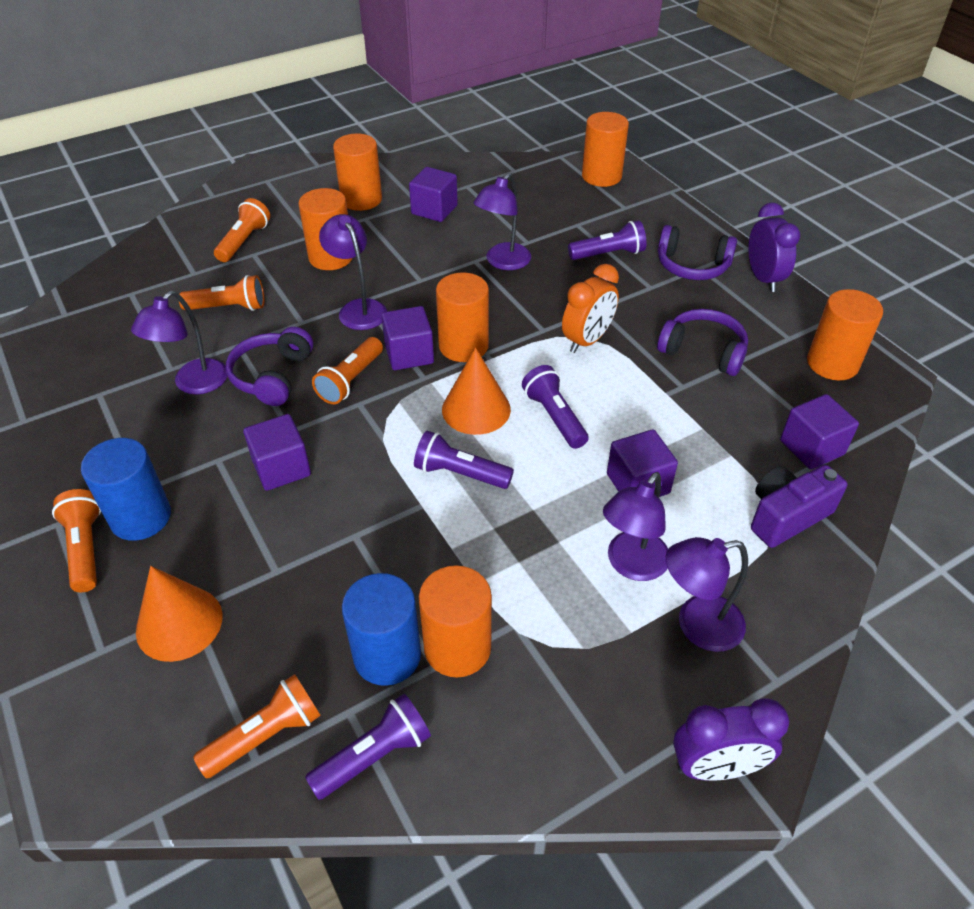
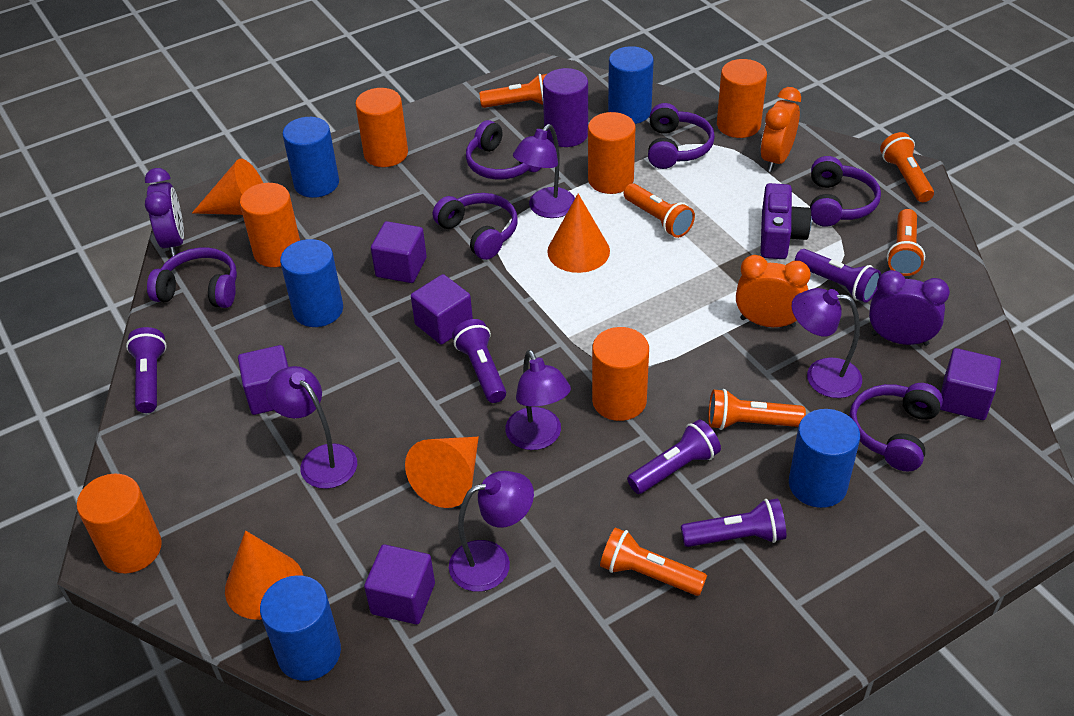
blue cylinder: [81,438,171,541] [342,573,421,686] = 2 -> [260,575,341,681] [280,239,343,327] [282,117,339,198] [608,46,654,124] [789,409,860,508] = 5
orange clock: [562,264,619,353] = 1 -> [736,255,811,328] [761,87,801,172] = 2
orange cone: [136,566,223,662] [442,347,511,435] = 2 -> [192,159,263,215] [225,531,303,620] [405,437,479,508] [547,194,610,273] = 4
orange flashlight: [52,489,101,592] [179,275,264,311] [193,674,321,778] [214,198,270,262] [312,337,383,404] = 5 -> [479,74,547,108] [600,528,707,596] [624,183,695,238] [708,389,806,430] [880,132,934,202] [887,209,925,276] = 6
purple cylinder: none = 0 -> [543,68,588,147] = 1
purple flashlight: [305,694,431,800] [414,431,514,489] [522,365,589,449] [568,220,646,260] = 4 -> [126,327,167,413] [452,319,506,403] [627,420,721,494] [681,498,786,547] [795,249,881,303] = 5
purple headphones: [226,327,313,406] [657,309,748,376] [658,225,737,280] = 3 -> [147,247,237,308] [433,193,518,260] [466,120,541,180] [648,103,715,169] [810,156,881,227] [849,383,943,472] = 6

